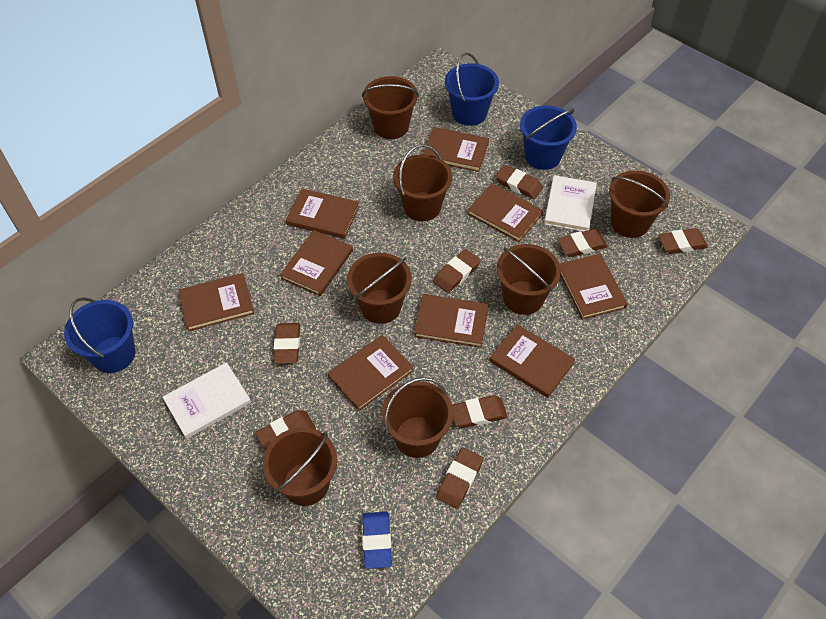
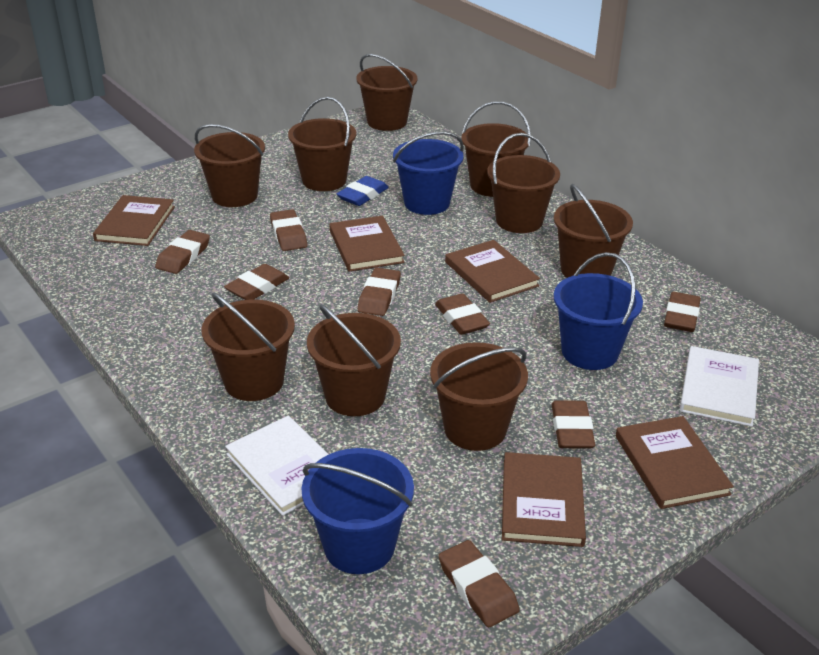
brown book: [178,273,254,331] [280,230,353,296] [286,189,359,239] [328,335,414,411] [414,294,489,348] [423,127,489,172] [467,183,543,242] [490,324,576,398] [560,254,627,320] = 9 -> [93,195,175,246] [329,216,405,272] [445,240,540,303] [502,452,586,547] [616,416,734,509] = 5
brown bucket: [263,427,337,506] [347,253,412,324] [362,76,419,139] [382,377,453,458] [393,144,452,221] [497,244,561,315] [609,170,670,238] = 7 -> [194,124,265,207] [201,293,295,401] [288,97,356,191] [307,304,401,416] [357,54,418,131] [430,342,528,451] [461,101,531,197] [487,133,560,233] [554,184,633,278] = 9

